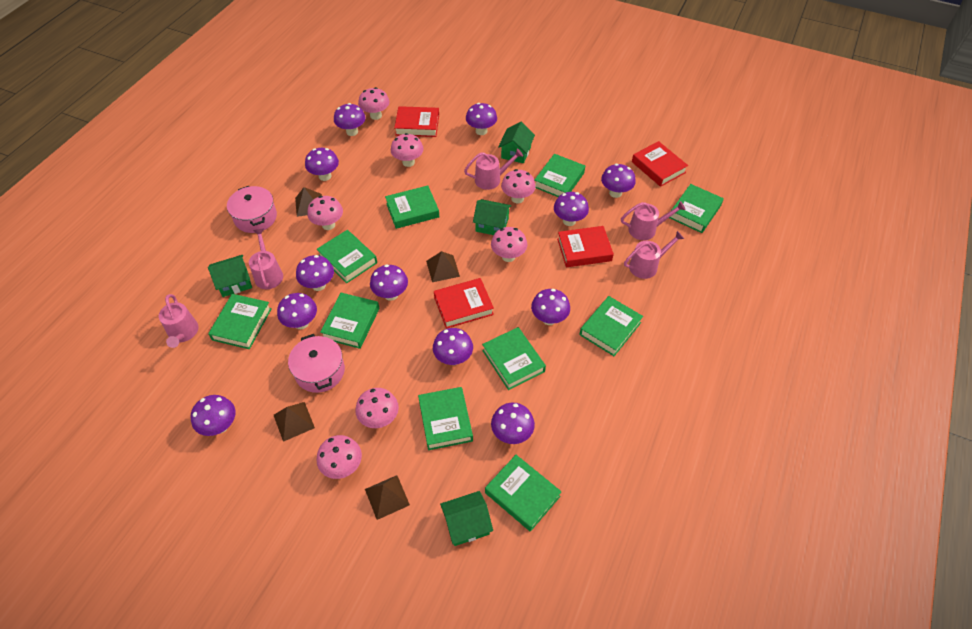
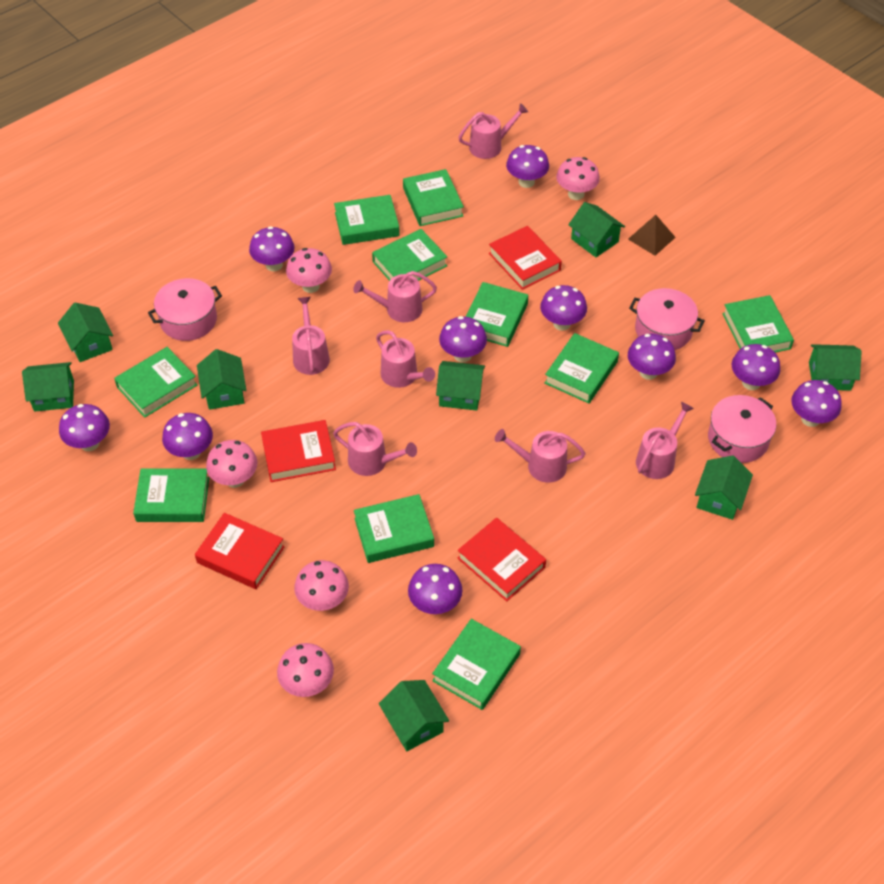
brown pyramid: [274,402,315,442] [295,187,322,217] [365,475,410,520] [426,251,460,282] = 4 -> [628,215,676,256] = 1
green house: [208,255,252,297] [440,491,493,546] [473,199,512,235] [498,122,535,163] = 4 -> [22,362,74,412] [58,302,113,362] [197,349,247,410] [379,680,449,751] [436,361,485,411] [568,202,625,257] [695,455,753,520] [809,344,862,391] = 8
pink mushroom: [307,196,343,230] [317,435,362,479] [355,388,399,428] [358,87,389,120] [391,133,424,167] [491,227,527,262] [501,169,536,203] = 7 -> [206,440,258,488] [277,643,334,697] [286,248,332,293] [294,560,349,611] [556,157,600,200] = 5
pink pot: [227,186,277,233] [288,334,345,393] = 2 -> [148,278,222,341] [629,288,705,350] [708,395,776,463] = 3
pink watering can: [159,294,199,348] [249,229,283,289] [464,148,523,190] [621,201,686,240] [624,231,684,279] = 5 -> [292,297,330,375] [333,422,417,476] [353,271,437,322] [376,330,435,388] [458,103,528,159] [495,429,585,483] [636,402,694,479] = 7
purple mushroom: [191,395,236,436] [277,293,317,329] [296,255,334,291] [305,148,339,181] [334,103,366,136] [370,264,408,301] [433,328,473,365] [466,103,497,135] [491,403,535,444] [531,289,570,325] [554,192,589,226] [601,164,636,198] = 12 -> [59,404,110,451] [162,413,213,460] [249,226,295,271] [408,564,462,614] [439,316,487,362] [506,145,549,188] [540,285,587,331] [628,334,676,380] [732,344,780,390] [791,380,841,427] = 10

